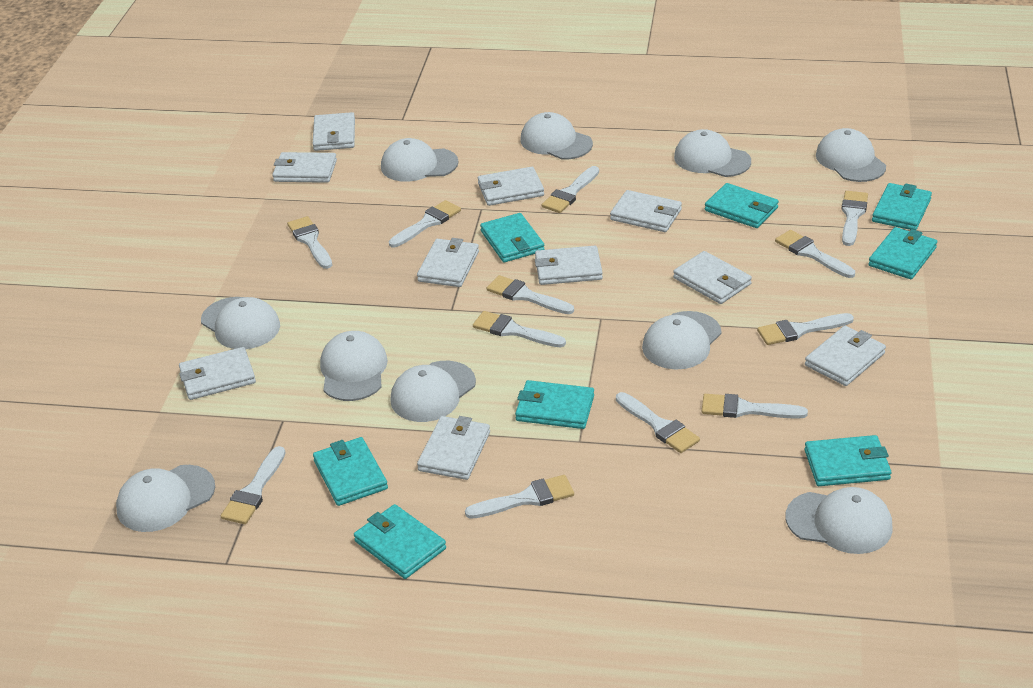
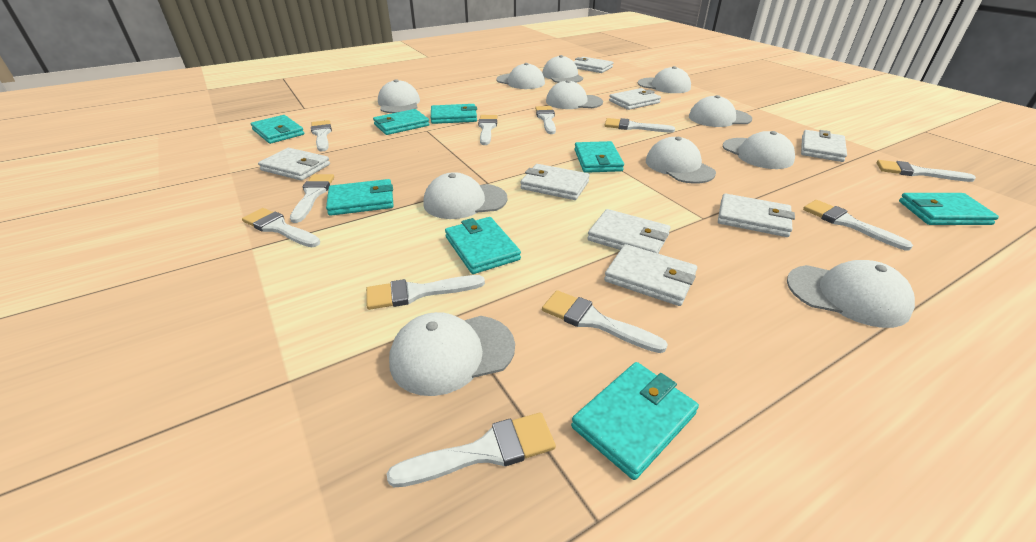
white brush: [221,446,286,524] [287,216,332,269] [389,200,461,247] [465,475,574,519] [473,311,566,347] [487,275,574,314] [542,166,599,213] [616,392,700,453] [702,394,808,419] [757,313,854,345] [775,230,855,278] [841,191,868,246] = 12 -> [242,208,320,247] [290,174,334,223] [311,120,332,152] [366,275,485,310] [387,412,556,487] [478,115,497,145] [535,106,556,134] [542,290,668,353] [605,118,675,132] [803,200,913,250] [877,160,976,182] = 11
white cap: [116,465,215,532] [201,297,280,349] [320,331,388,401] [381,138,458,182] [390,361,476,422] [521,112,593,160] [642,311,722,369] [674,129,751,177] [786,487,893,554] [816,128,886,182] = 10 -> [378,79,420,113] [389,312,515,396] [423,172,508,219] [496,63,545,89] [542,55,583,83] [546,80,603,109] [638,66,691,93] [646,137,716,184] [689,95,752,127] [723,131,795,169] [787,260,915,328] = 11
white wallet: [179,347,256,400] [272,152,337,183] [313,112,355,151] [417,238,479,287] [417,416,490,480] [478,167,544,206] [535,246,603,285] [610,190,682,232] [673,251,752,304] [805,326,886,386] = 10 -> [258,148,330,181] [521,164,590,200] [573,57,613,73] [587,209,670,253] [604,244,697,306] [609,88,661,110] [718,193,795,237] [801,130,847,162] = 8

